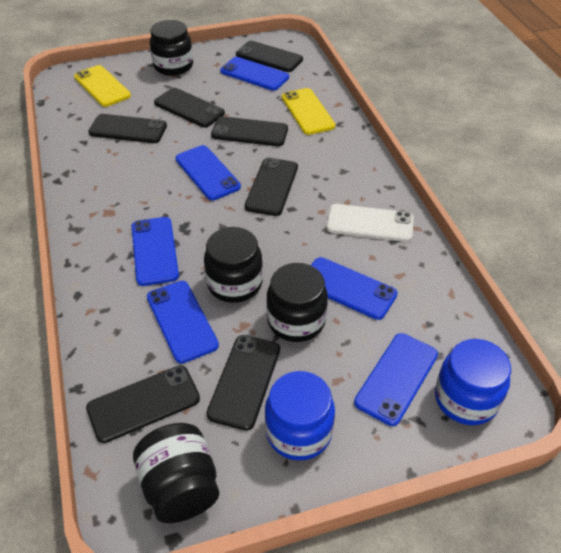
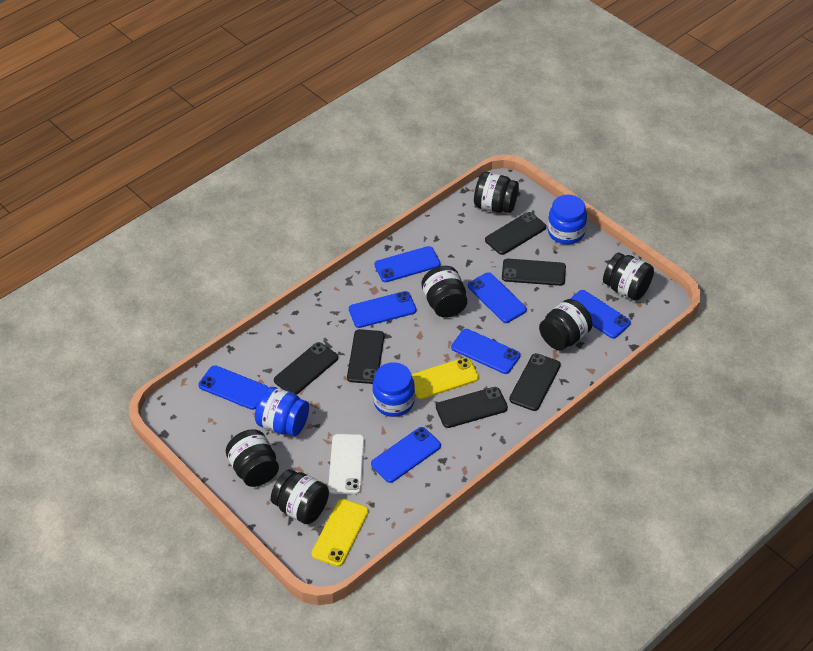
black jar: [133,423,219,523] [150,20,193,76] [204,227,263,303] [266,263,328,342] = 4 -> [226,429,279,487] [271,469,329,524] [422,266,467,318] [474,172,519,213] [539,299,592,351] [603,253,654,301] = 6
black phone: [86,365,200,443] [88,114,167,143] [154,88,225,127] [206,335,280,431] [211,116,288,146] [236,41,303,72] [245,158,298,216] = 7 -> [274,342,338,395] [347,329,384,384] [436,387,508,428] [485,212,546,255] [502,259,566,286] [509,353,561,411] = 6
blue jar: [265,371,335,461] [435,339,511,425] = 2 -> [255,387,309,436] [373,362,415,417] [548,195,587,244] = 3
blue phone: [132,217,179,286] [147,281,219,363] [176,145,241,200] [220,57,289,91] [311,257,397,320] [354,333,438,426] = 6 -> [198,365,268,410] [349,291,416,328] [371,427,441,483] [374,246,440,282] [451,329,520,374] [468,272,527,323] [570,290,631,339] = 7

